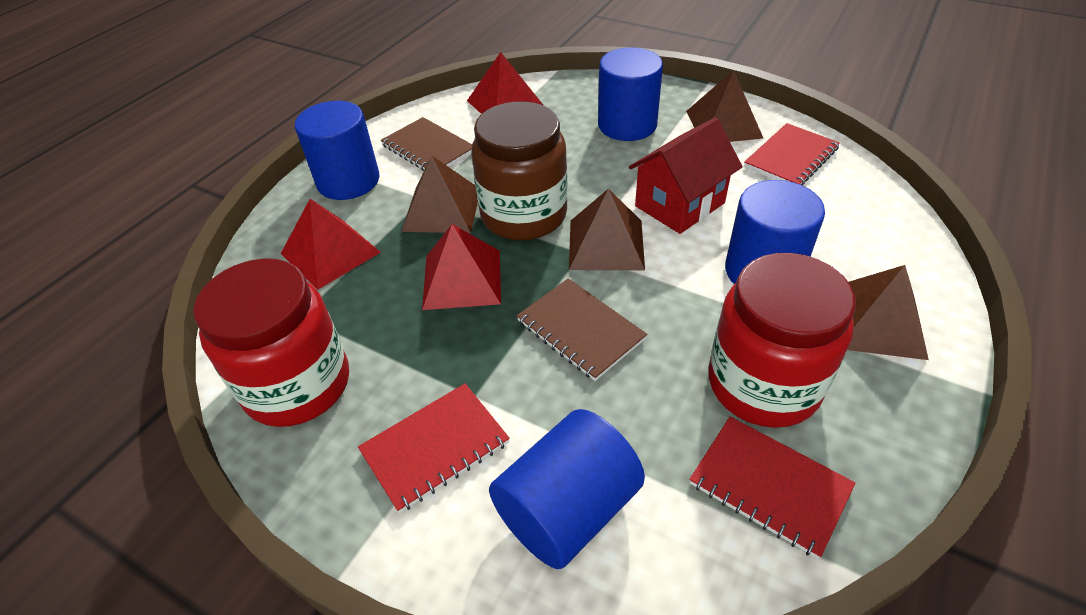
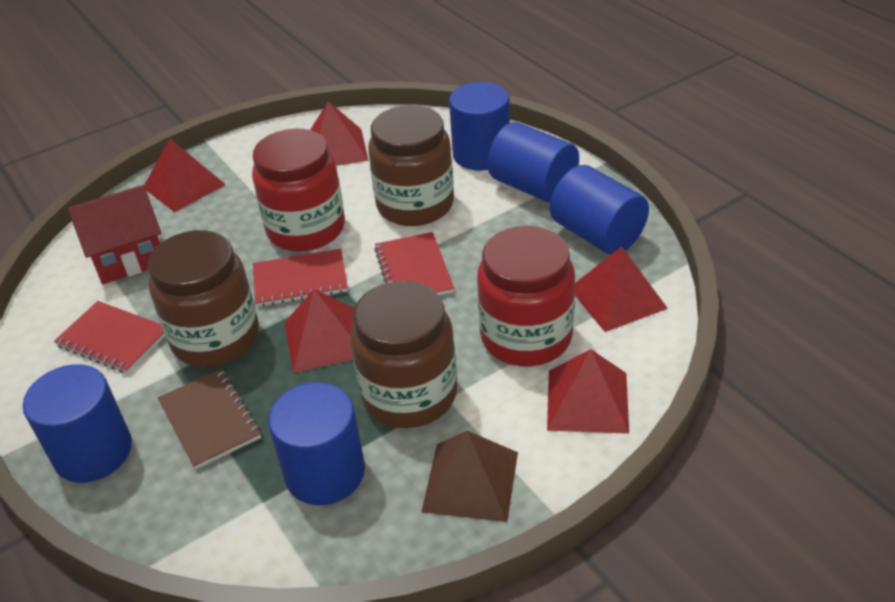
blue cylinder: [295,101,379,200] [489,409,645,569] [598,47,663,141] [725,180,825,284] = 4 -> [23,364,132,483] [268,382,365,505] [449,82,510,171] [487,122,579,203] [550,165,649,255] = 5
brown jar: [471,101,568,240] = 1 -> [148,230,259,367] [350,281,457,428] [368,105,454,226] = 3
brown notebook: [381,117,472,171] [517,278,647,381] = 2 -> [158,369,261,469] = 1
brown pyramid: [401,155,478,233] [569,188,645,270] [686,70,764,142] [847,265,929,360] = 4 -> [421,431,518,522] = 1
red pyramid: [281,199,381,290] [422,224,501,310] [467,52,543,114] = 3 -> [144,139,226,212] [285,289,354,373] [310,101,369,166] [547,349,629,434] [575,246,668,332] = 5

